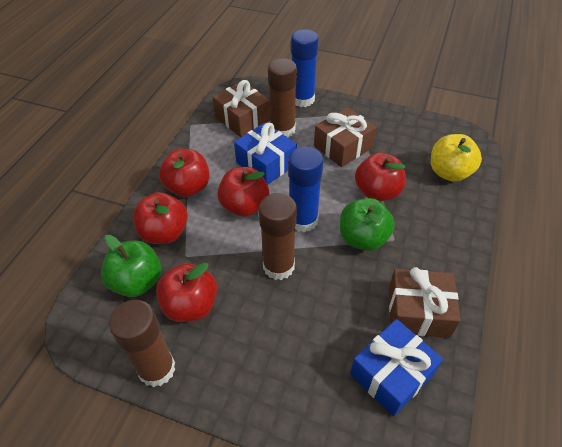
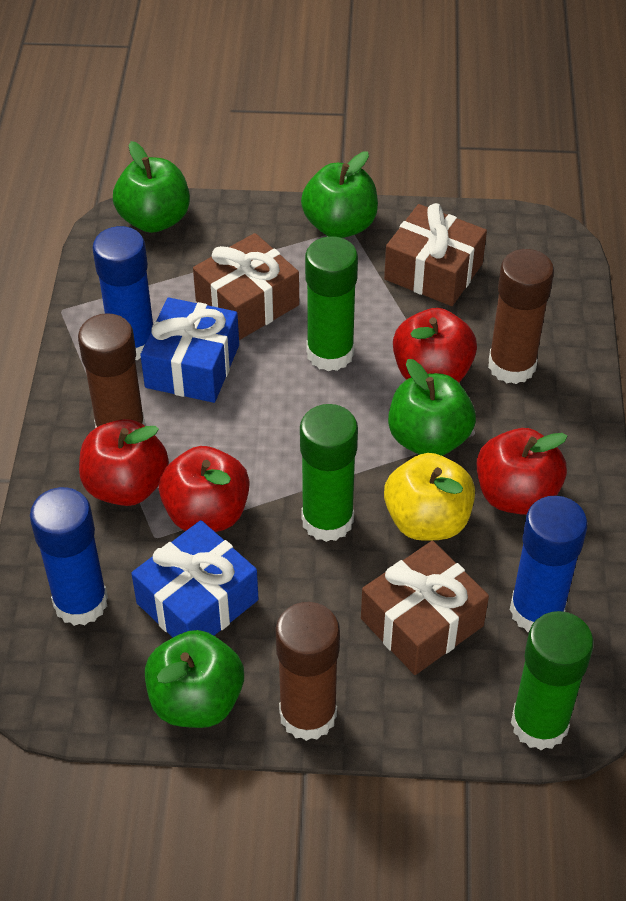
blue glue stick: [288,147,323,232] [291,29,319,107] = 2 -> [30,487,108,626] [92,226,153,360] [510,496,588,632] = 3
green apple: [101,235,161,297] [340,198,395,251] = 2 -> [113,141,190,233] [145,630,244,728] [301,151,378,238] [388,359,476,456] = 4
green glue stick: none = 0 -> [300,404,358,542] [305,236,358,371] [511,611,594,750] = 3
red apple: [133,192,188,244] [156,263,217,322] [159,149,210,197] [217,167,269,217] [355,153,406,201] = 5 -> [79,419,169,506] [159,446,250,532] [393,308,477,383] [477,428,567,515] = 4

